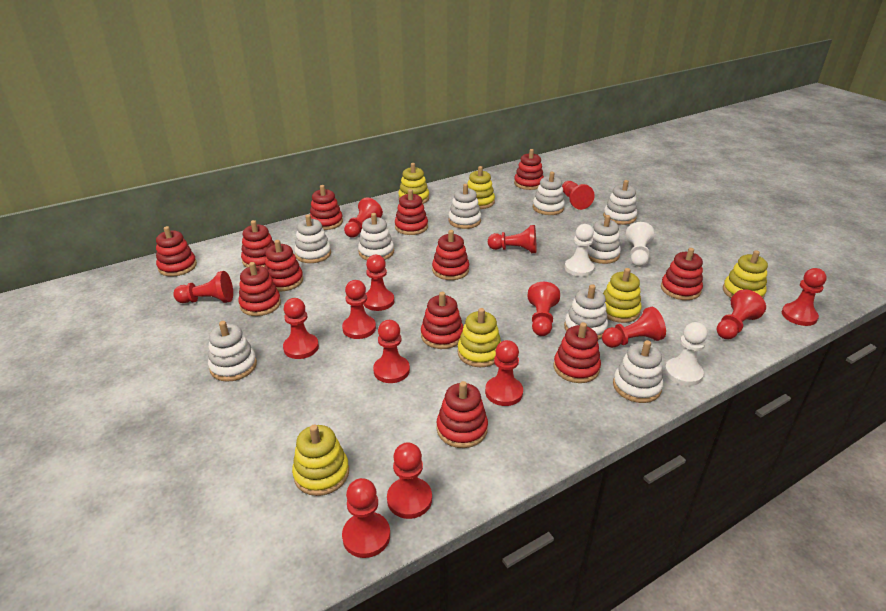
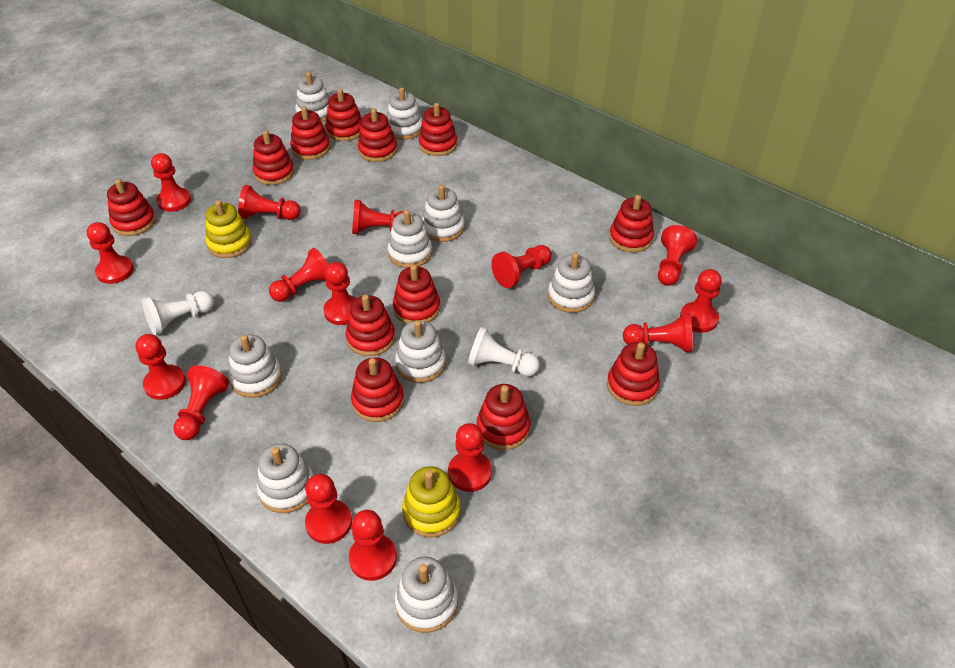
white pawn: [565,224,595,277] [625,222,655,267] [665,322,708,386] = 3 -> [142,291,214,335] [468,327,540,376] = 2
yellow stacking toy: [292,425,349,496] [398,163,429,204] [457,308,501,367] [467,166,495,209] [603,268,642,323] [723,250,768,299] = 6 -> [206,200,252,258] [402,466,461,538] = 2

